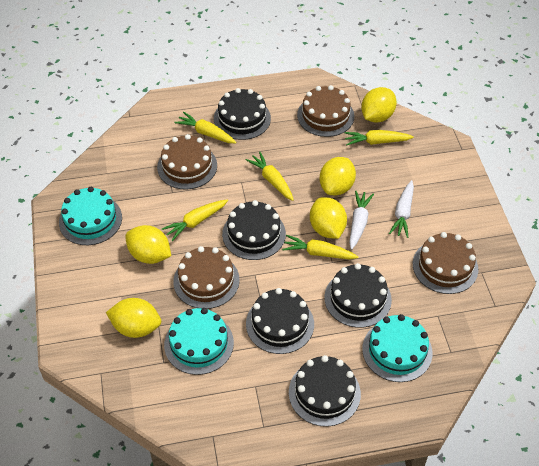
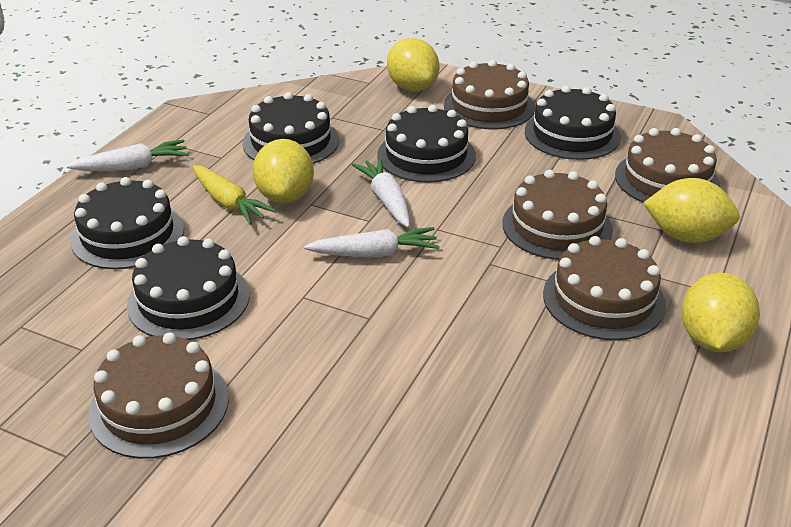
brown cake: [157,134,217,189] [173,246,240,309] [297,85,354,137] [413,232,478,294] = 4 -> [88,332,229,459] [444,60,535,129] [502,170,613,260] [543,236,666,340] [615,128,720,203] = 5
turquoise cake: [59,187,122,245] [164,308,234,375] [362,314,433,382] = 3 -> none = 0
white carrot: [349,191,374,250] [389,180,414,238] = 2 -> [67,140,189,171] [304,227,440,258] [352,158,410,228] = 3
yellow carrot: [162,200,228,241] [174,112,236,143] [245,152,294,201] [282,235,359,259] [344,130,414,146] = 5 -> [193,165,277,225] = 1
yellow lemon: [106,298,161,338] [125,225,171,264] [310,197,347,239] [320,157,356,195] [361,87,397,123] = 5 -> [252,139,314,203] [387,38,440,91] [643,178,740,243] [681,273,760,352] = 4

